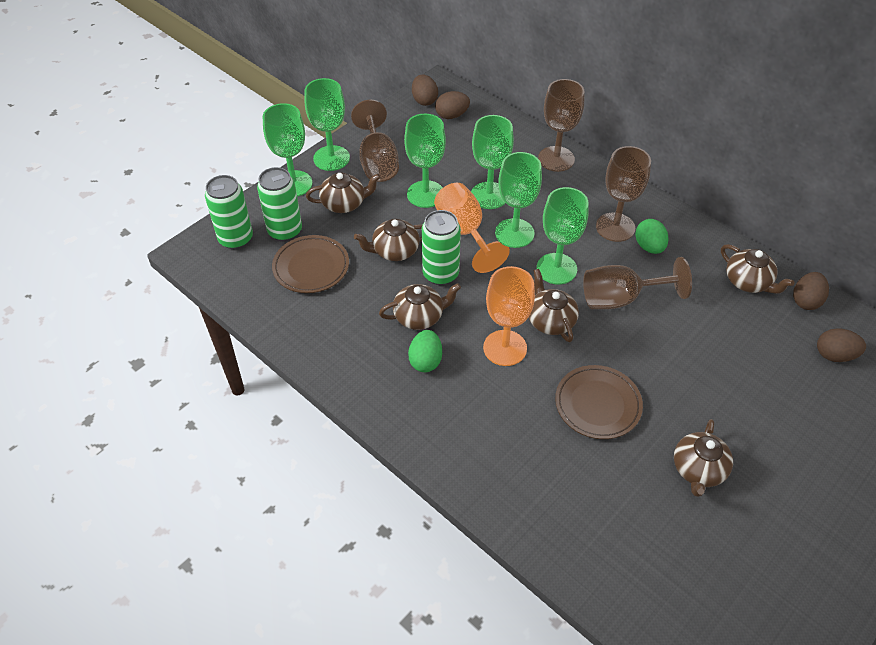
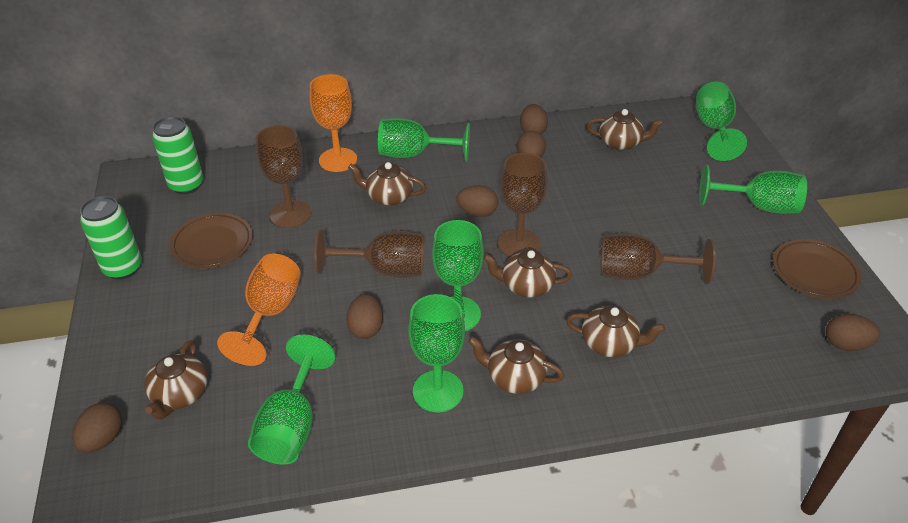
brown egg: [412,74,438,106] [435,91,470,119] [793,272,829,310] [817,328,866,362] = 4 -> [72,403,122,453] [346,294,383,339] [456,185,498,217] [517,131,546,157] [520,104,548,134] [826,314,880,351] = 6
green can: [205,175,253,249] [257,167,302,241] [422,210,461,285] = 3 -> [80,196,142,280] [152,116,203,194] = 2
green egg: [408,330,442,372] [635,219,668,254] = 2 -> none = 0

